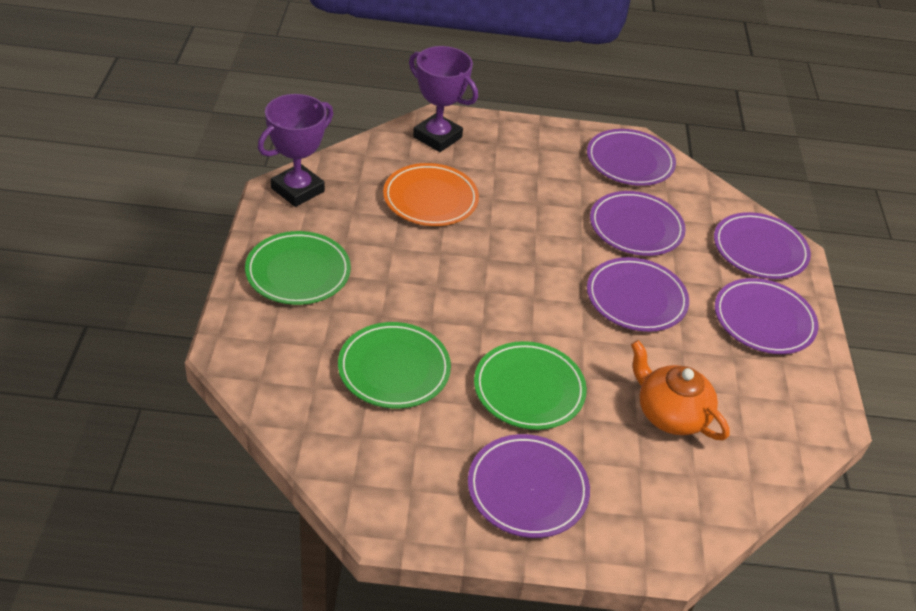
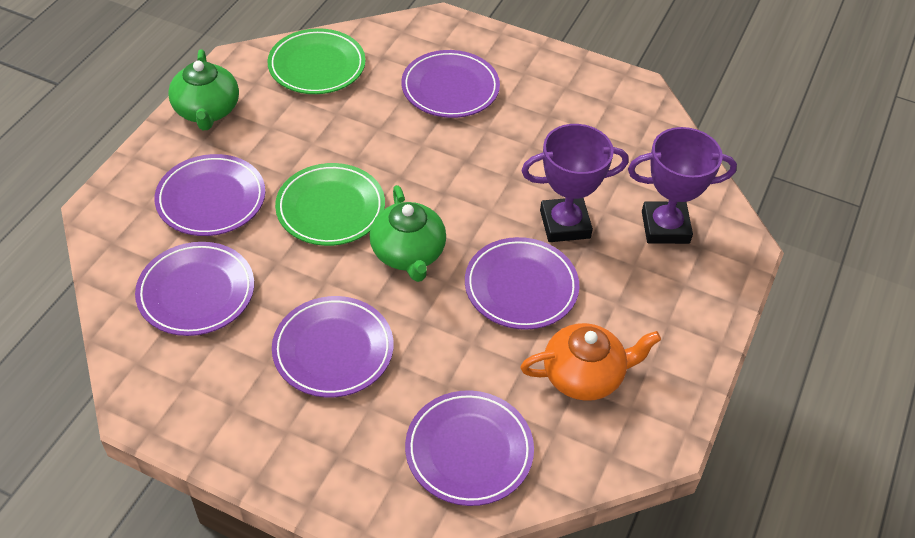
green plate: [245,231,351,305] [338,322,451,408] [474,341,587,430] = 3 -> [267,28,365,94] [275,163,385,246] = 2
green teapot: none = 0 -> [168,49,239,130] [369,185,446,282] = 2
orange plate: [383,163,479,226] = 1 -> none = 0

